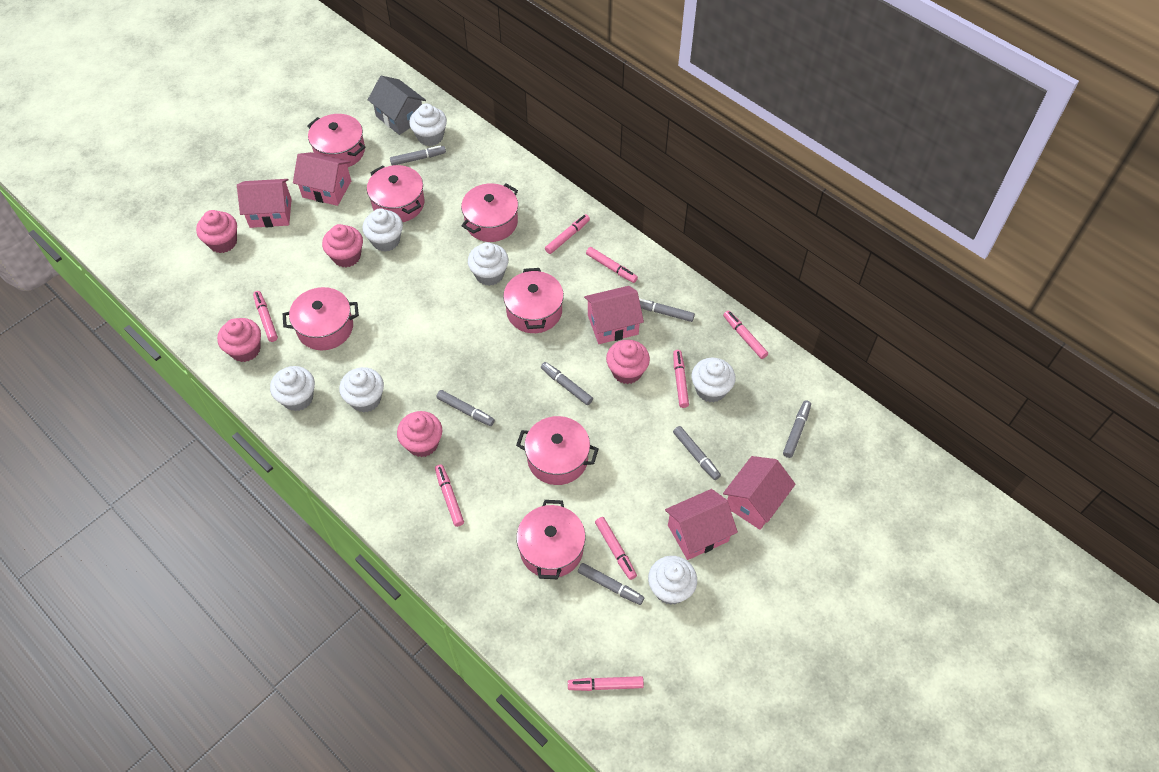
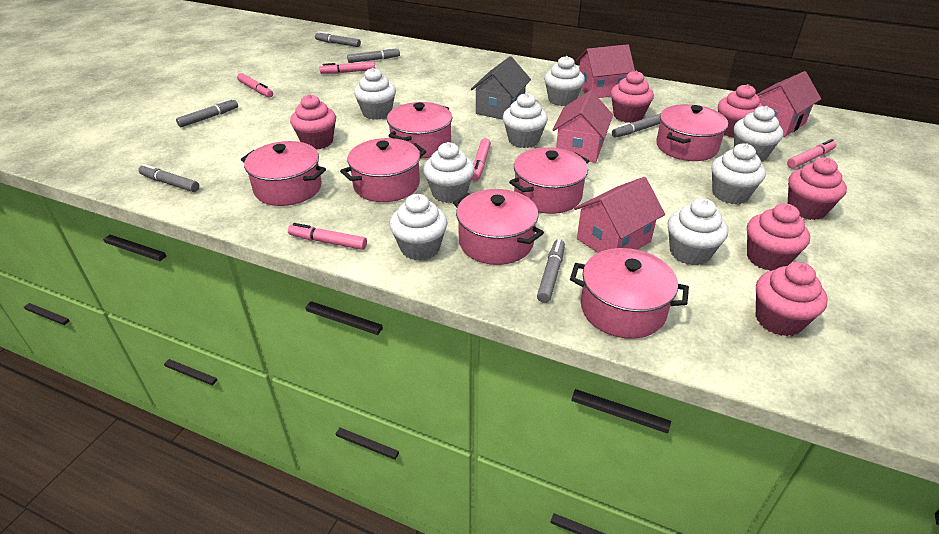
grey marker: [390,145,446,166] [436,390,495,426] [541,362,593,405] [578,563,644,605] [639,298,695,322] [673,426,721,480] [783,400,811,458] = 7 -> [138,164,199,192] [176,98,238,127] [315,31,361,47] [347,47,400,63] [537,239,565,303] [612,114,661,138] = 6
pink cupcake: [196,210,237,253] [217,318,261,362] [322,224,363,267] [397,411,442,457] [606,340,650,384] = 5 -> [290,94,336,150] [611,71,654,123] [718,84,763,138] [747,203,810,271] [756,262,828,336] [788,158,847,220] = 6
pink house: [237,179,292,228] [293,152,351,206] [584,286,644,344] [665,489,738,560] [723,456,796,530] = 5 -> [552,90,613,163] [574,177,665,253] [576,44,635,98] [756,71,821,137] = 4
pink marker: [253,291,278,342] [435,464,464,527] [545,214,590,254] [568,676,644,691] [586,247,638,283] [595,517,637,580] [673,350,689,408] [723,310,768,359] = 8 -> [237,73,273,98] [288,223,367,250] [319,61,375,74] [472,138,491,181] [787,139,837,169] = 5
white cupcake: [270,366,315,411] [339,367,384,413] [363,208,403,252] [409,104,447,146] [468,242,509,286] [648,556,697,605] [691,358,736,403] = 7 -> [354,68,396,120] [390,194,448,261] [423,142,475,203] [503,93,548,148] [544,56,585,106] [667,198,728,266] [711,143,766,204] [734,106,783,161] = 8

